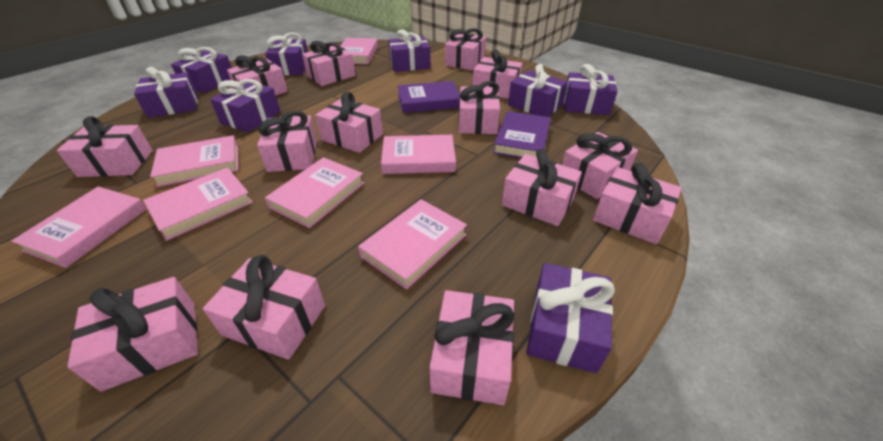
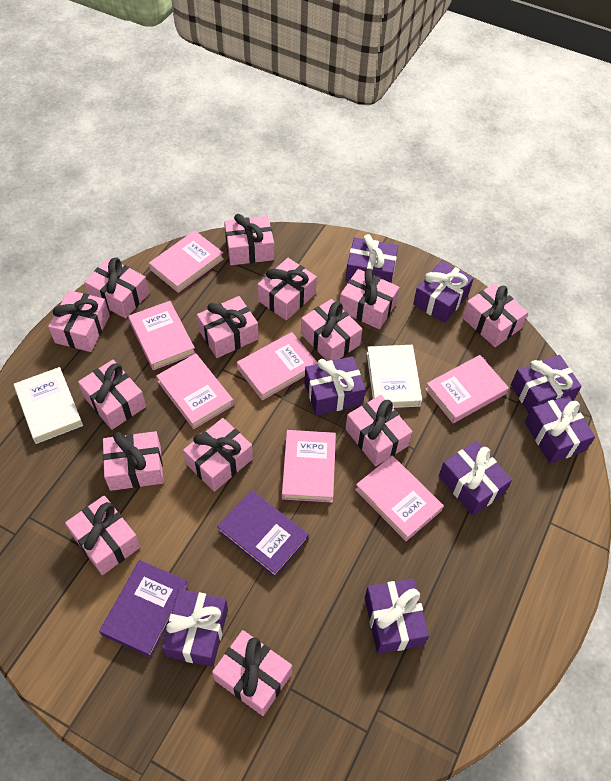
white book: none = 0 -> [14,367,83,444] [367,345,422,408] = 2

